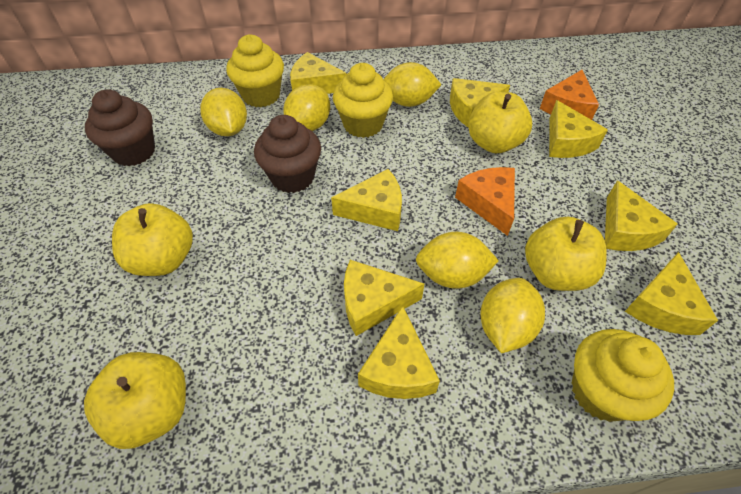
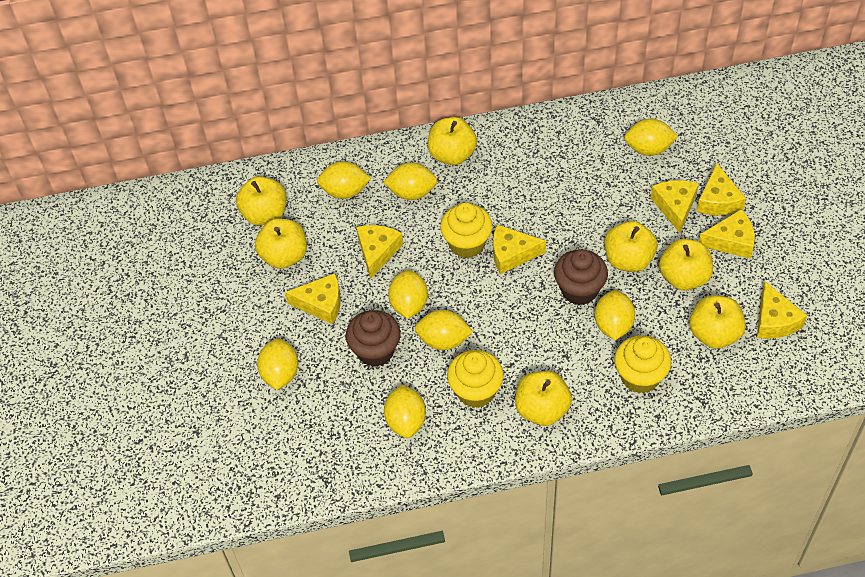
orange cheese: [455,167,515,236] [540,70,599,120] = 2 -> none = 0
yellow apple: [84,352,186,449] [112,203,193,276] [468,92,532,153] [525,217,607,291] = 4 -> [236,176,286,226] [255,219,307,269] [428,117,477,165] [515,371,572,426] [604,221,658,272] [659,239,713,290] [689,295,746,349] = 7
yellow cheese: [290,52,347,94] [331,169,402,231] [344,260,424,336] [358,306,440,399] [450,78,510,128] [549,100,608,158] [605,180,678,251] [625,252,718,335] = 8 -> [285,273,341,324] [356,225,403,279] [493,224,546,274] [651,180,699,233] [697,163,746,215] [699,209,755,259] [757,281,807,339] = 7
yellow lemon: [200,88,247,136] [283,84,330,131] [383,62,442,107] [416,232,499,289] [480,278,545,353] = 5 -> [257,338,298,390] [317,161,371,199] [383,162,437,200] [384,384,426,438] [388,270,428,319] [415,310,473,350] [594,290,635,340] [624,119,678,156] = 8

